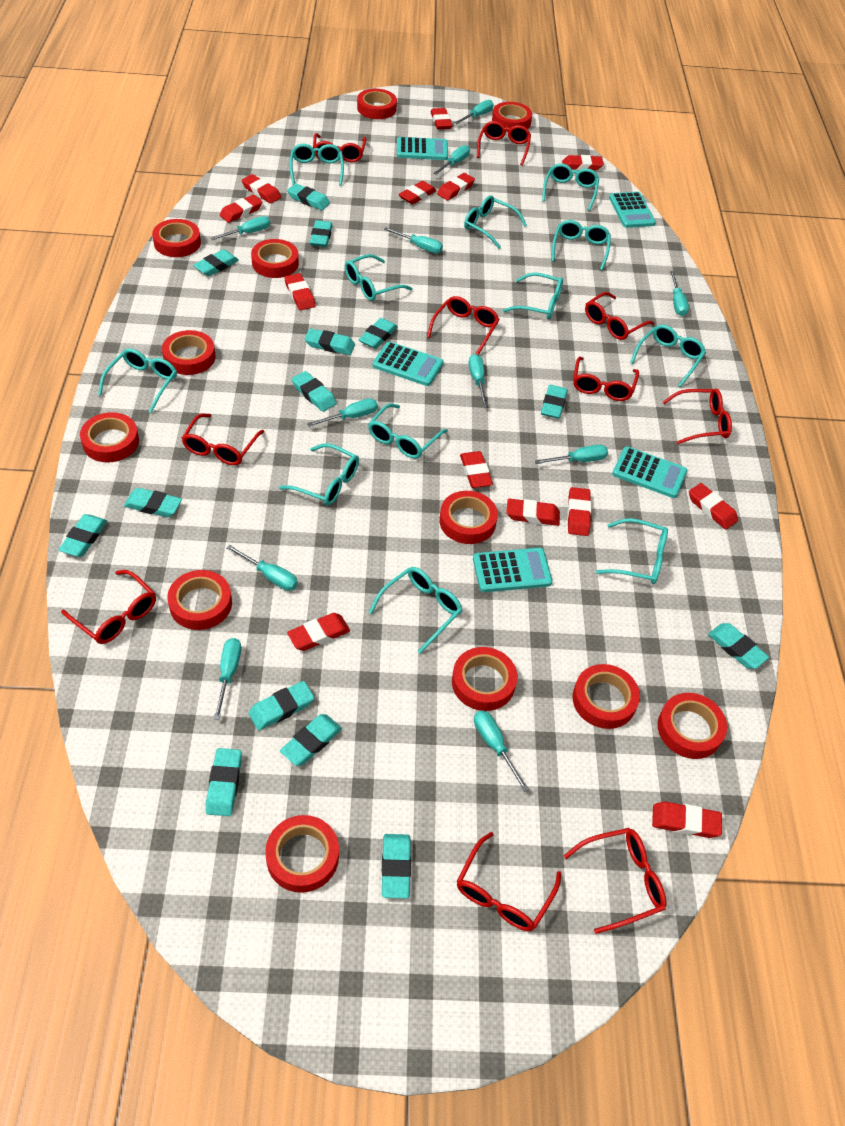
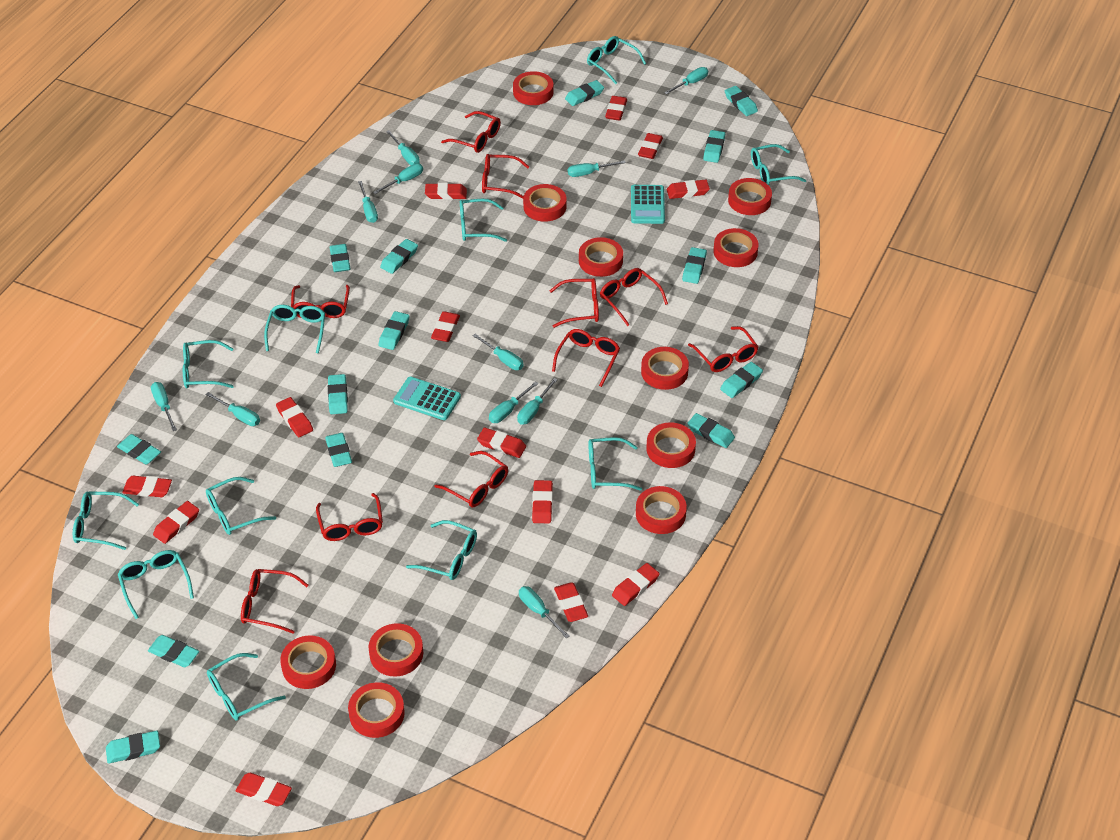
red tape: [80,412,139,462] [152,219,201,257] [162,330,215,375] [167,570,232,630] [251,239,299,278] [265,815,339,893] [357,89,397,119] [439,491,498,544] [452,647,517,711] [492,102,532,132] [572,664,640,729] [658,693,727,759] = 12 -> [280,635,336,689] [348,682,405,738] [369,623,423,677] [513,71,553,105] [523,184,567,222] [579,237,623,277] [636,486,687,534] [641,347,689,390] [646,422,696,468] [713,228,759,267] [728,178,772,215] = 11
turquoise calculator: [373,342,443,386] [397,137,448,160] [473,548,552,592] [609,192,656,228] [612,446,687,498] = 5 -> [393,376,461,420] [631,185,665,224] = 2
turquoise glasses: [98,348,177,413] [279,443,359,506] [290,144,344,186] [345,254,413,301] [368,403,448,459] [369,567,462,654] [464,195,527,249] [503,272,563,319] [542,163,599,211] [552,220,611,270] [596,518,668,584] [630,325,706,387] = 12 -> [73,491,139,550] [118,550,194,619] [183,340,234,388] [206,477,276,535] [207,653,286,721] [264,305,325,354] [406,520,477,580] [460,199,507,242] [587,36,646,84] [589,437,642,491] [751,144,807,185] = 11

